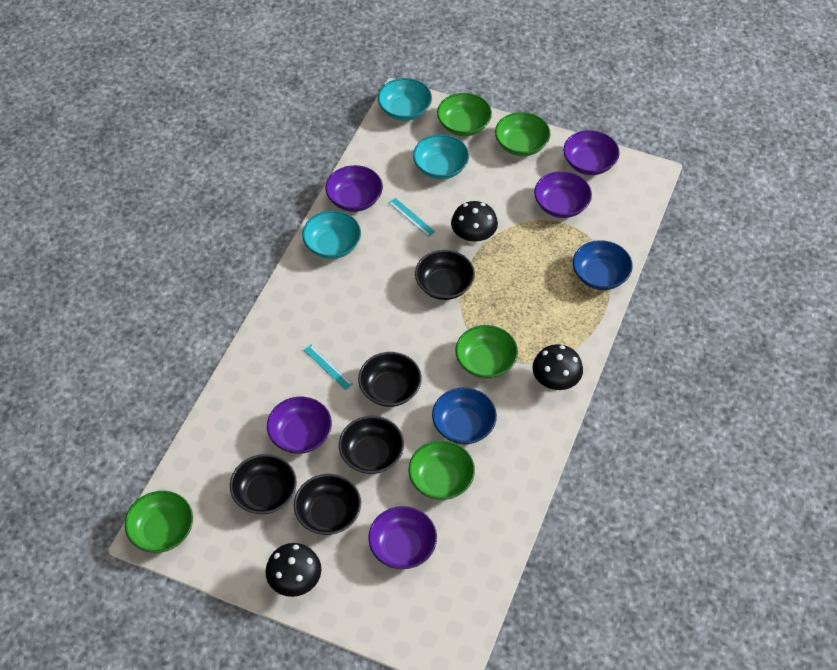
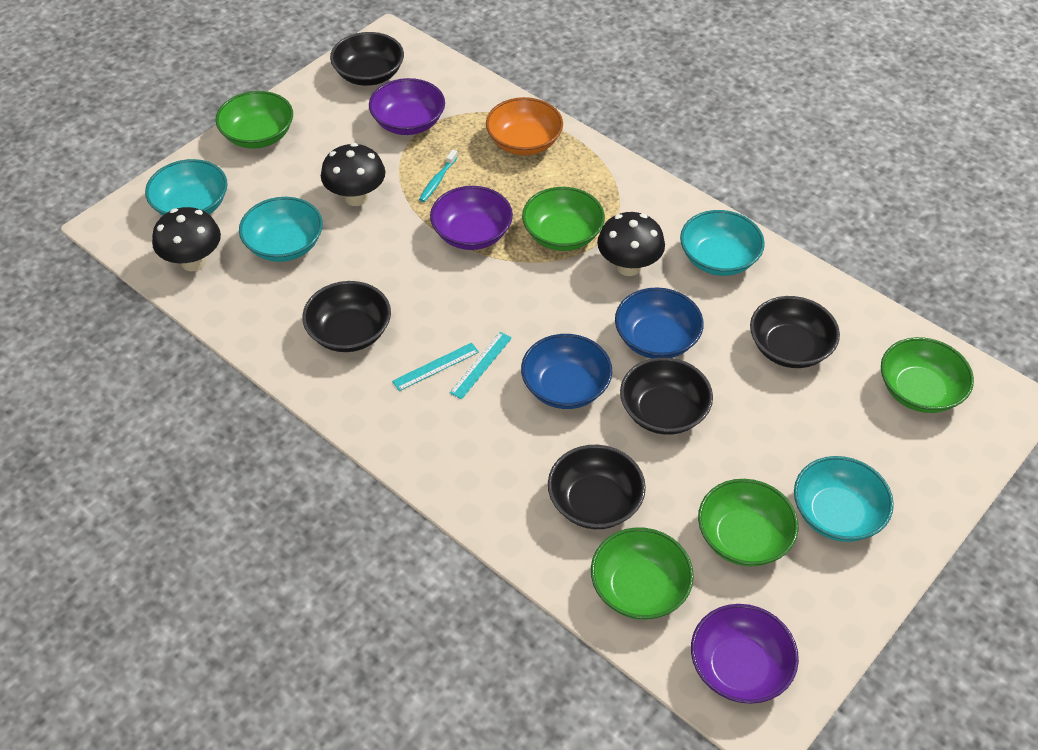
orange bowl: none = 0 -> [486,97,563,155] = 1
purple bowl: [267,397,332,454] [326,165,383,212] [368,506,437,569] [534,171,592,218] [563,130,620,175] = 5 -> [369,78,445,135] [430,186,513,250] [691,604,799,704] = 3
turquoise bowl: [302,211,361,259] [378,78,432,121] [413,134,469,180] = 3 -> [145,159,228,216] [239,197,323,262] [680,210,765,276] [794,456,894,542] = 4
turquoise toothbrush: none = 0 -> [419,150,458,202] = 1

